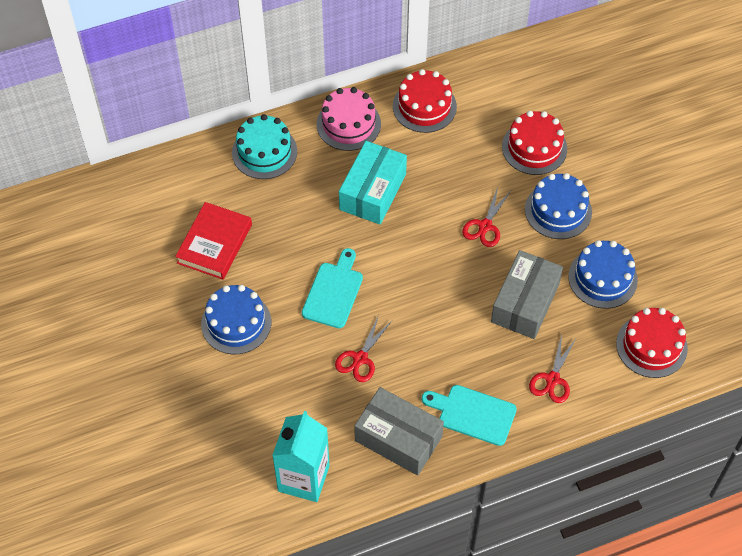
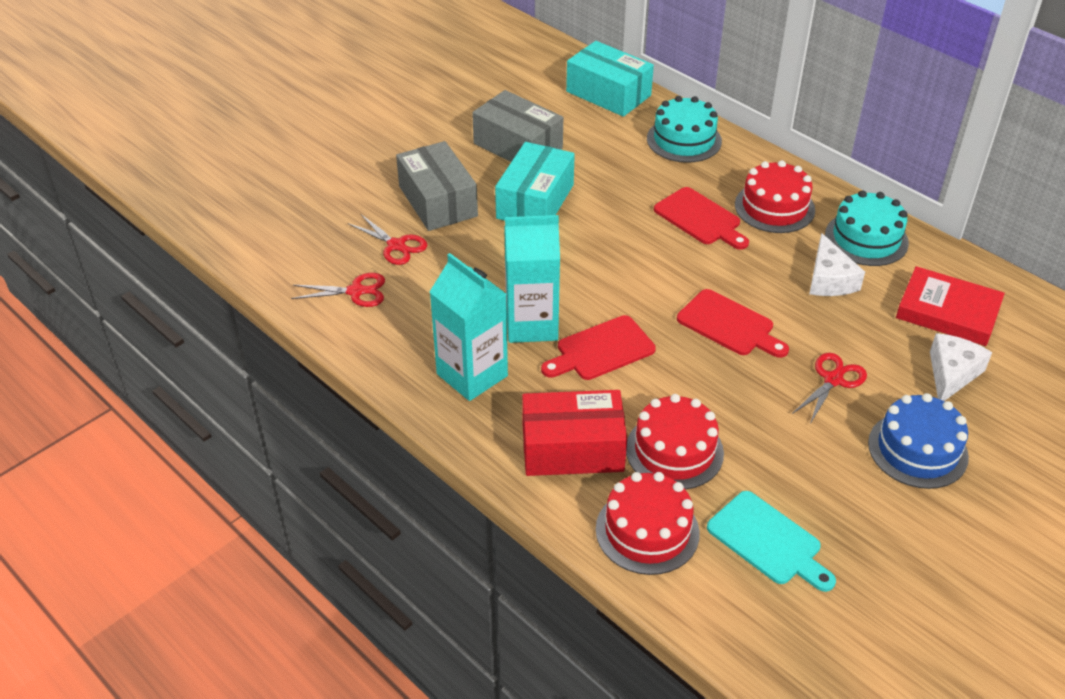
blue cake: [201,285,271,354] [525,173,592,239] [568,240,638,309] = 3 -> [868,393,969,489] = 1
pink cake: [317,87,381,151] = 1 -> none = 0
red box: none = 0 -> [522,390,627,476] = 1
red cutting board: none = 0 -> [541,315,656,380] [654,187,749,250] [677,289,789,358] = 3
turquoise box: [339,141,407,225] = 1 -> [495,142,575,221] [566,41,654,117] = 2
turquoise cake: [232,114,297,179] = 1 -> [647,96,722,163] [825,190,909,266] = 2
turquoise carton: [272,411,330,502] = 1 -> [430,253,508,401] [504,215,560,343] = 2
turquoise cutting board: [302,248,363,328] [422,385,517,446] = 2 -> [707,491,836,592] = 1
white cheese: none = 0 -> [809,233,865,296] [930,333,992,401] = 2

